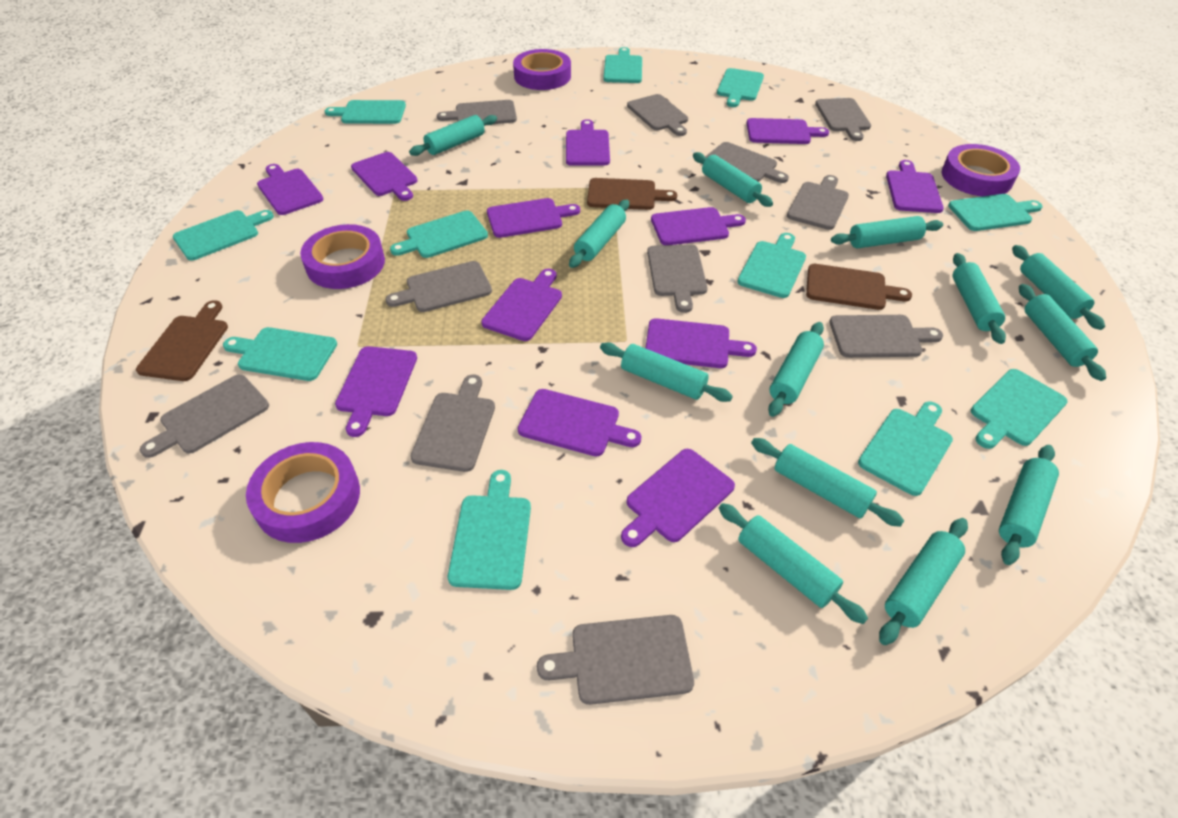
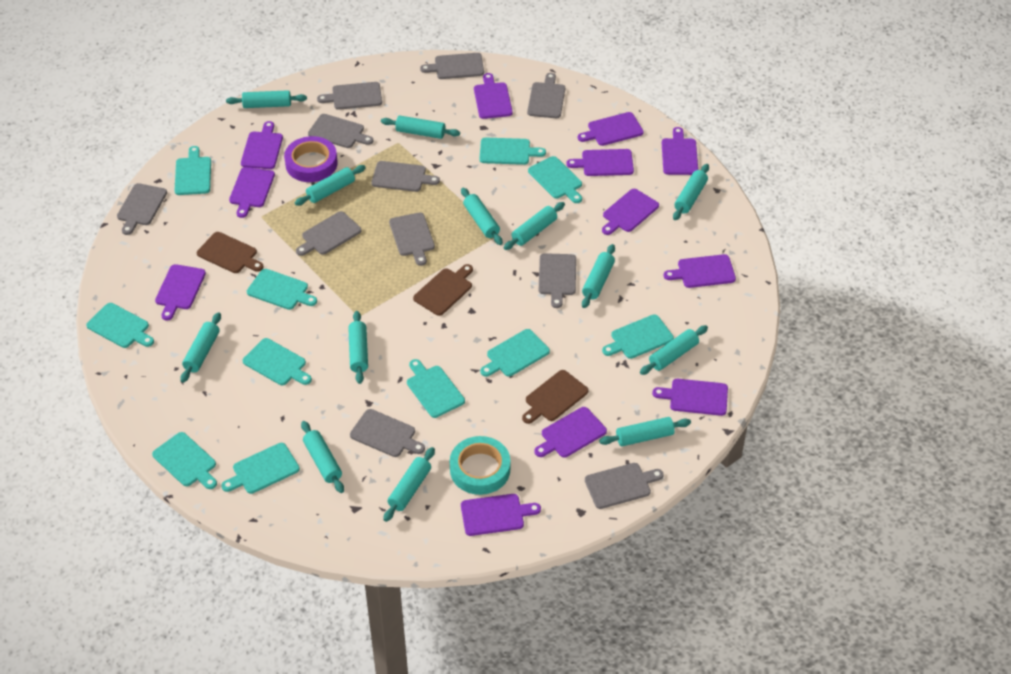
purple tape: [246,442,360,543] [300,224,385,289] [513,49,571,90] [942,144,1020,196] = 4 -> [284,136,338,182] = 1
turquoise tape: none = 0 -> [450,436,510,495] = 1

